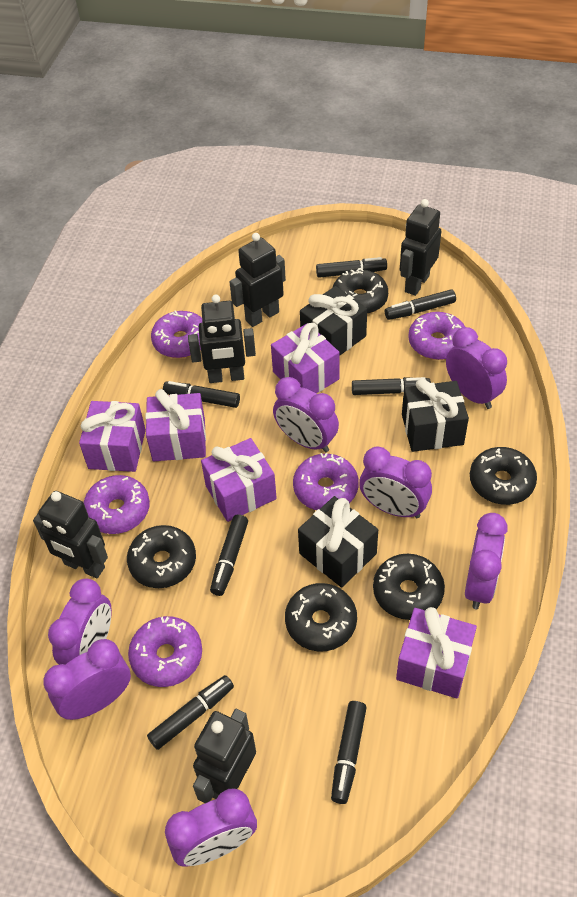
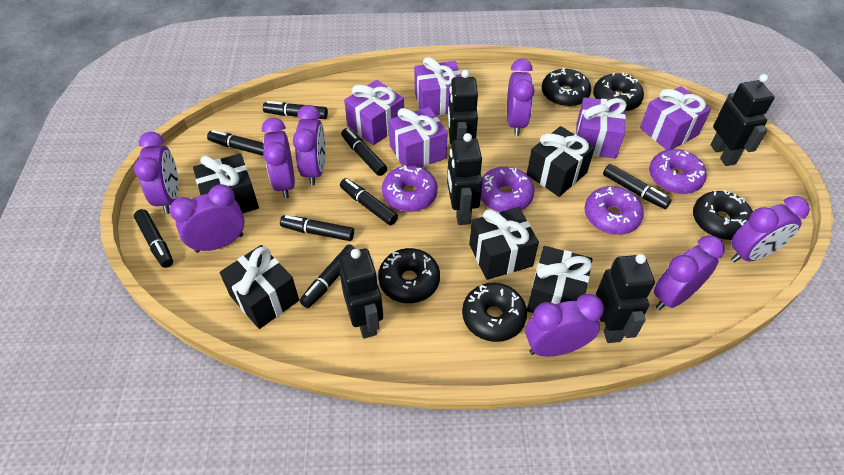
black gift: [298,496,378,588] [300,286,367,355] [402,378,469,452] = 3 -> [193,153,259,213] [219,245,299,329] [469,207,539,280] [527,126,595,197] [527,246,593,313] = 5
black marker: [147,675,234,750] [163,381,240,408] [210,514,248,596] [316,257,387,278] [331,701,367,804] [352,377,431,395] [385,290,456,320] = 7 -> [134,209,173,268] [207,130,264,156] [263,101,328,119] [280,215,354,241] [299,244,356,308] [340,178,398,225] [341,128,387,176] [603,164,671,209] = 8
purple clock: [43,639,131,720] [48,579,112,665] [165,789,257,867] [273,377,339,452] [359,446,432,518] [446,327,507,409] [465,513,508,609] = 7 -> [134,132,179,214] [170,184,245,253] [262,118,295,199] [293,105,325,186] [507,59,535,136] [525,294,604,357] [654,235,725,310] [731,196,810,263] = 8
purple donut: [83,475,150,534] [128,616,202,687] [151,310,202,358] [293,453,359,510] [408,312,465,360] = 5 -> [382,165,438,212] [481,167,534,212] [584,186,644,235] [649,149,707,194] = 4

